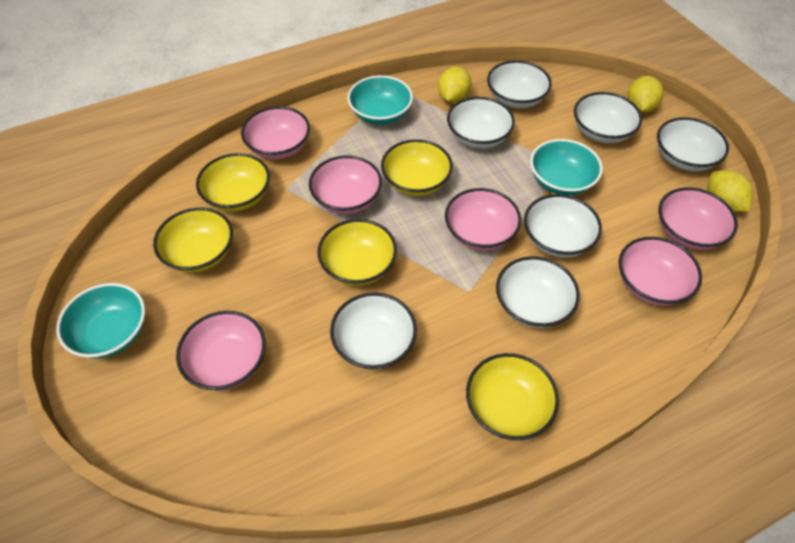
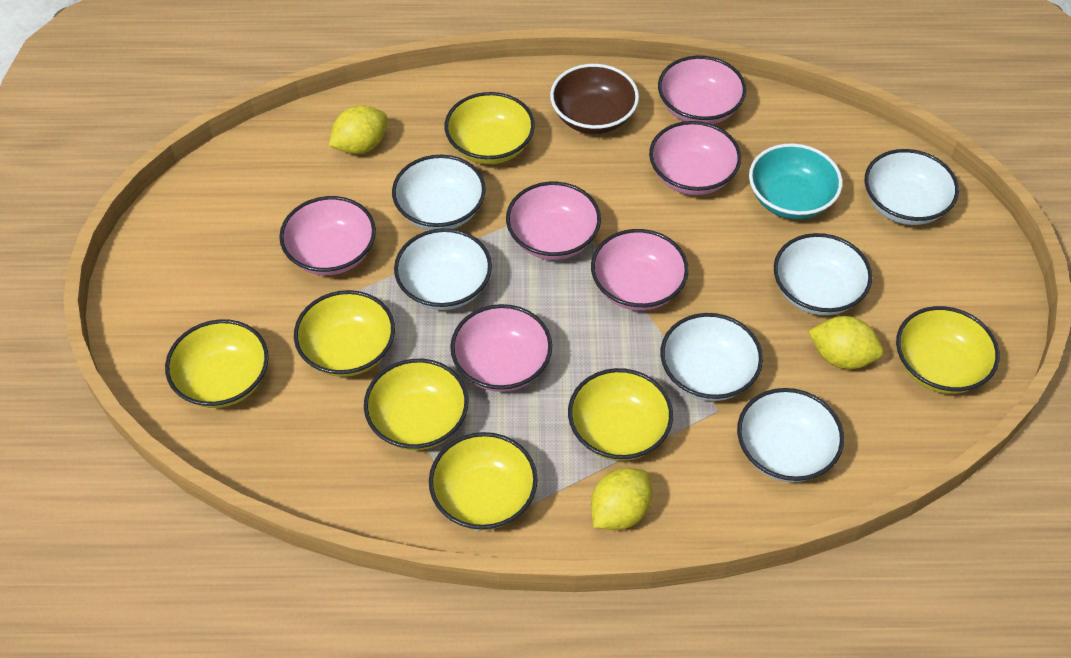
brown bowl: none = 0 -> [550,64,639,134] = 1
turquoise bowl: [56,283,145,358] [347,75,413,125] [530,139,603,196] = 3 -> [749,143,843,219] = 1
white bowl: [330,293,417,369] [447,97,515,149] [487,60,552,108] [496,256,580,328] [524,194,602,258] [574,92,642,143] [657,117,729,172] = 7 -> [392,155,486,230] [394,228,492,310] [661,313,763,401] [737,388,844,482] [774,233,872,315] [865,149,959,225] = 6
yellow bowl: [153,208,233,273] [196,153,270,212] [318,219,397,286] [381,139,453,196] [466,353,559,440] = 5 -> [165,319,269,408] [294,290,395,377] [364,359,468,450] [429,432,538,530] [445,92,535,164] [568,368,673,461] [896,306,1000,394] = 7

